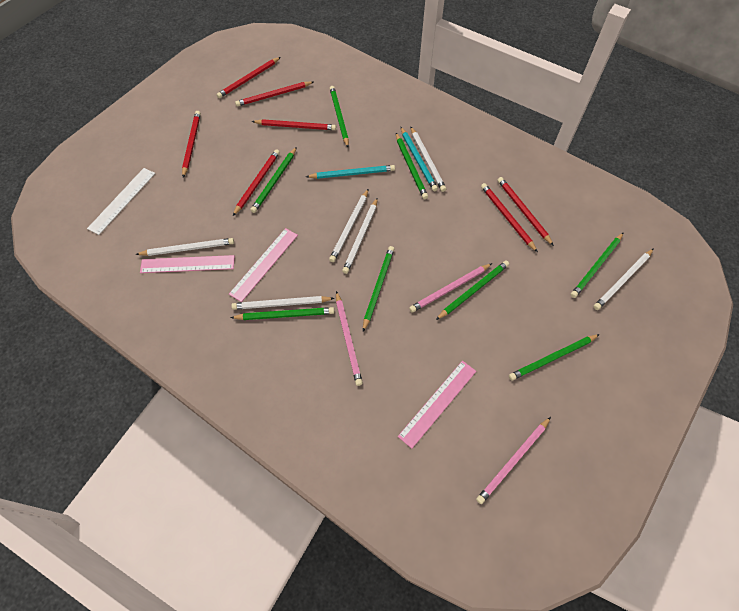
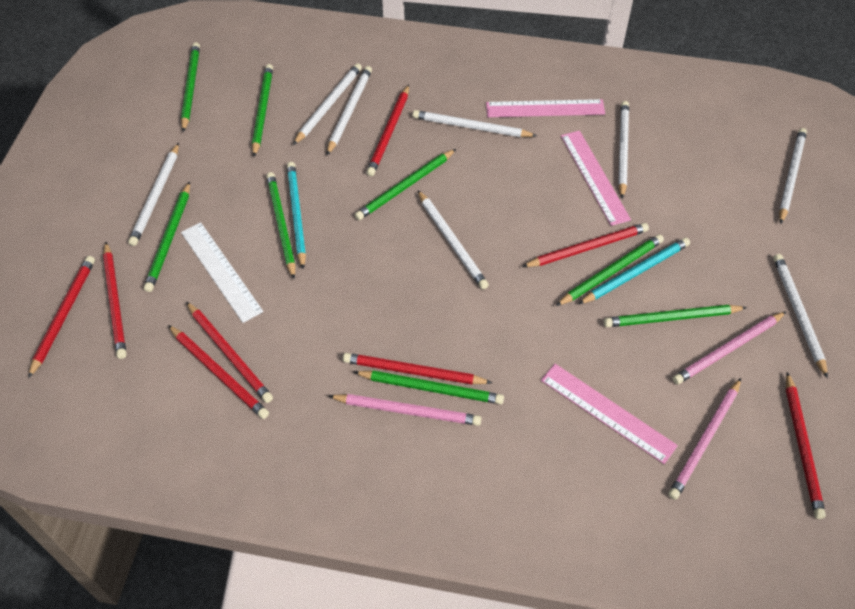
red pencil: [182,111,201,178] [216,57,281,98] [233,149,280,216] [235,81,313,107] [252,119,336,130] [481,183,538,252] [497,177,554,246] = 7 -> [28,256,95,378] [103,242,126,359] [168,325,269,419] [186,301,273,403] [343,353,492,384] [366,85,409,176] [522,223,649,267] [786,372,826,519] = 8
white pencil: [135,238,234,256] [231,296,335,310] [329,189,368,262] [342,197,378,274] [411,127,446,192] [594,248,654,310] = 6 -> [128,143,179,246] [293,63,362,145] [327,66,372,155] [412,110,537,137] [418,190,489,289] [618,101,629,199] [773,254,828,378] [779,128,807,224] = 8

